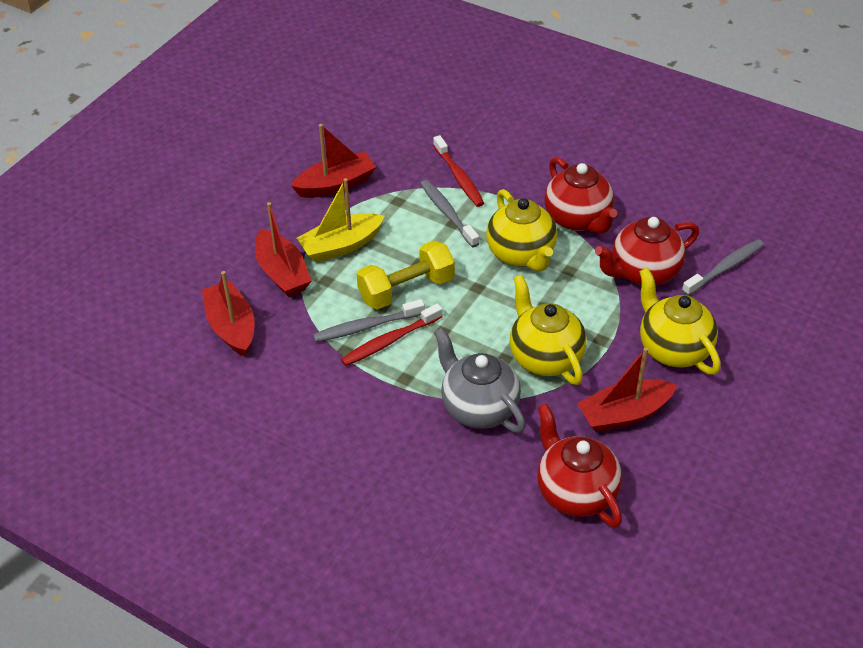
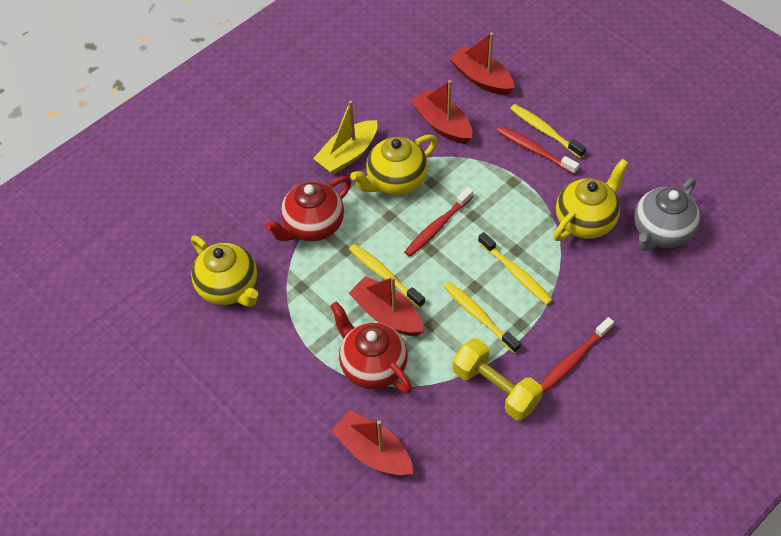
grey toothbrush: [313,299,425,342] [420,180,480,248] [682,239,764,296] = 3 -> none = 0
red teapot: [537,404,622,528] [544,157,617,234] [595,217,699,286] = 3 -> [265,176,351,241] [330,301,412,394] = 2
red toothbrush: [341,303,443,366] [433,135,484,207] = 2 -> [404,187,473,257] [497,126,579,175] [540,317,614,393] = 3
yellow toothbrush: none = 0 -> [349,244,425,308] [444,282,521,353] [478,232,553,305] [510,104,586,158] = 4

